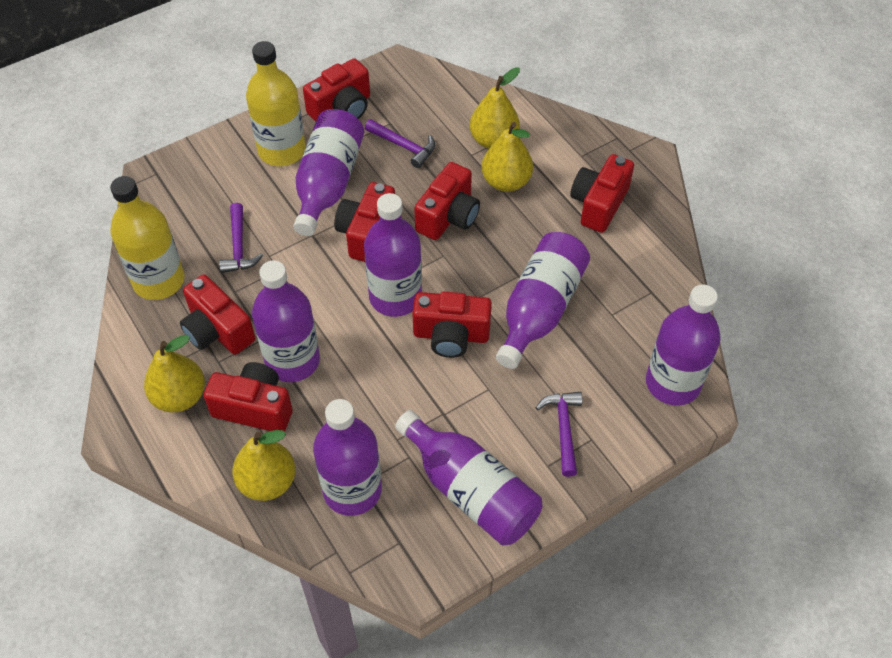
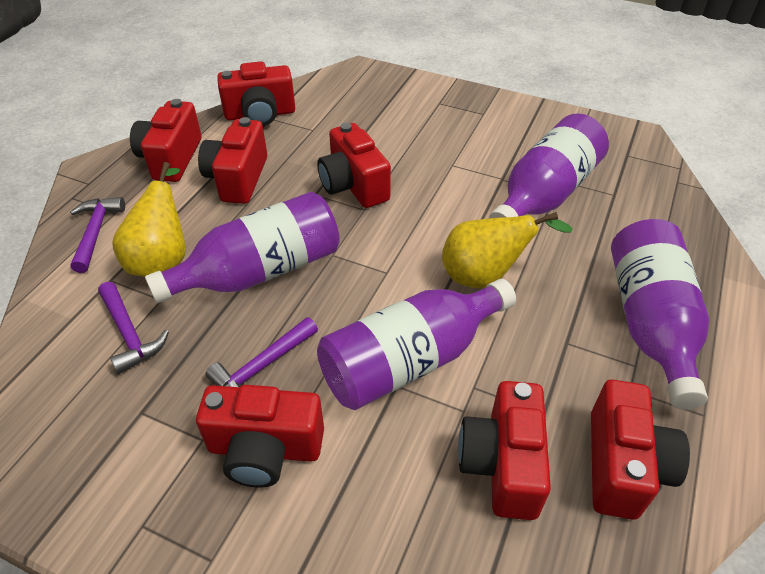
purple bottle: [252,260,320,382] [293,109,364,236] [313,399,382,516] [364,193,422,317] [395,410,542,545] [496,232,590,369] [646,284,721,405] = 7 -> [145,192,340,303] [317,279,516,410] [489,114,609,218] [611,219,709,410] = 4
yellow bottle: [110,176,185,300] [246,41,306,166] = 2 -> none = 0
yellow pear: [144,335,205,412] [232,430,295,501] [470,67,520,149] [482,122,533,192] = 4 -> [112,162,186,277] [442,212,573,288] = 2

